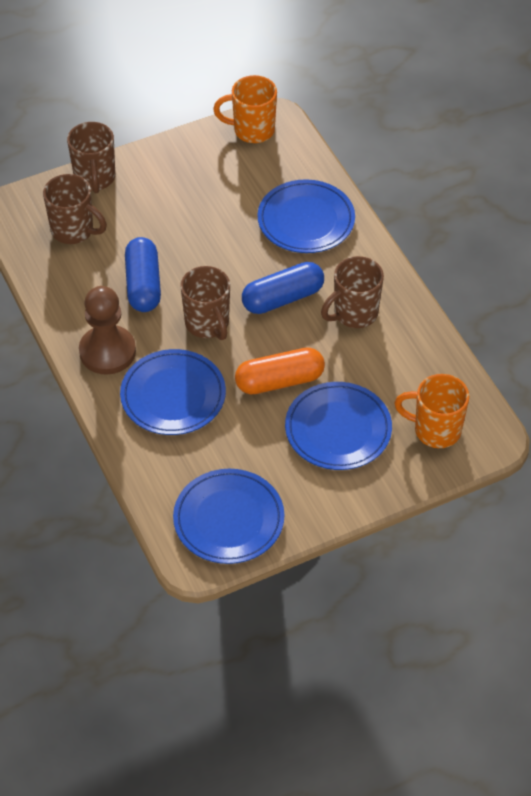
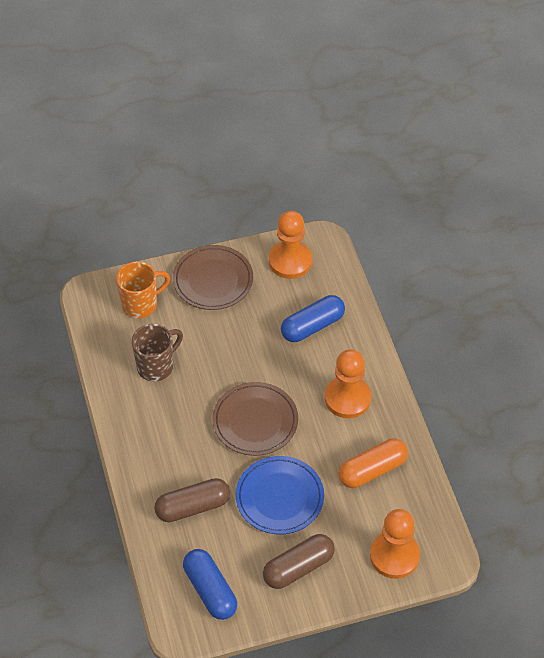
blue plate: [120,349,226,435] [173,469,284,564] [258,179,355,253] [285,382,392,470] = 4 -> [236,456,324,535] = 1
brown capsule: none = 0 -> [154,478,230,522] [263,534,335,589] = 2
brown mug: [43,174,107,244] [67,122,115,193] [180,266,230,340] [321,256,384,328] = 4 -> [132,324,183,382] = 1
brown pawn: [79,286,136,375] = 1 -> none = 0
brown plate: none = 0 -> [173,245,253,310] [213,382,298,456] = 2
orange mug: [213,75,277,143] [394,374,469,448] = 2 -> [116,262,170,318] = 1
orange pawn: none = 0 -> [269,211,312,279] [325,349,371,418] [370,509,420,579] = 3

